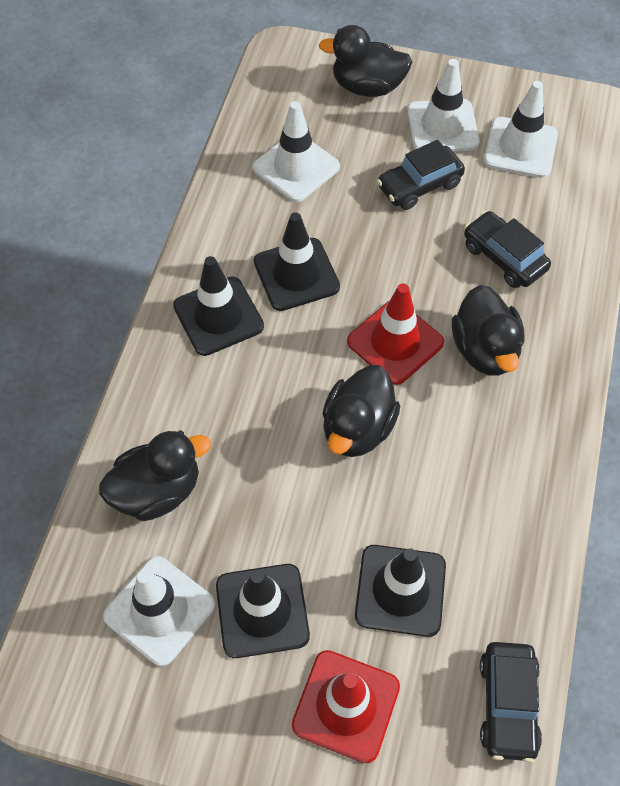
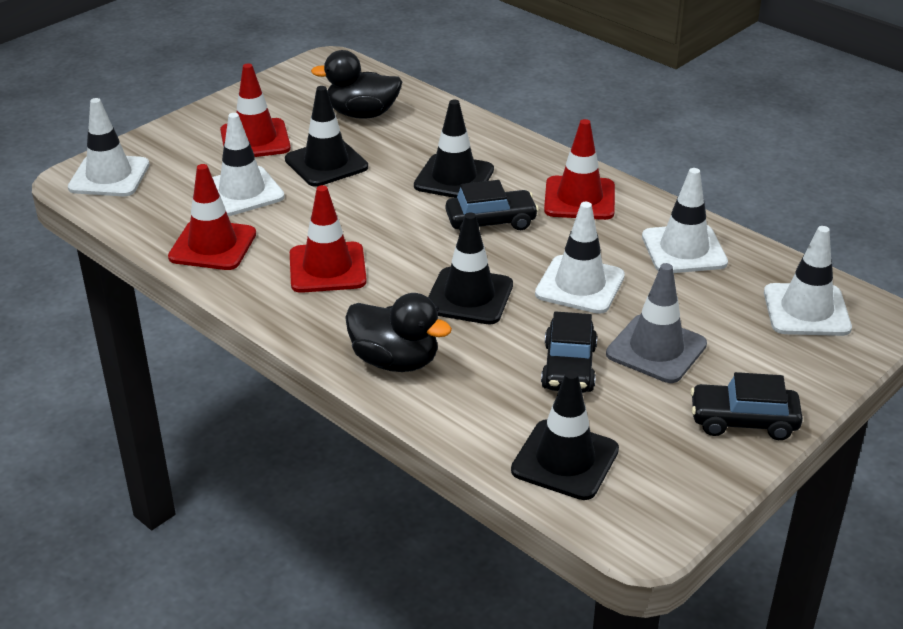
black duck: [99,430,211,521] [319,25,412,97] [323,365,400,457] [452,285,524,376] = 4 -> [311,50,402,119] [345,293,452,372] = 2
grey traffic cone: none = 0 -> [606,263,707,383] = 1
red traffic cone: [292,650,400,763] [347,283,444,385] = 2 -> [168,164,256,270] [220,63,291,157] [290,185,367,293] [544,119,615,220] = 4
white traffic cone: [103,556,215,666] [253,101,340,202] [407,59,480,151] [484,81,558,178] = 4 -> [68,98,150,196] [212,113,285,216] [535,202,625,314] [642,168,728,273] [764,226,852,336] = 5

